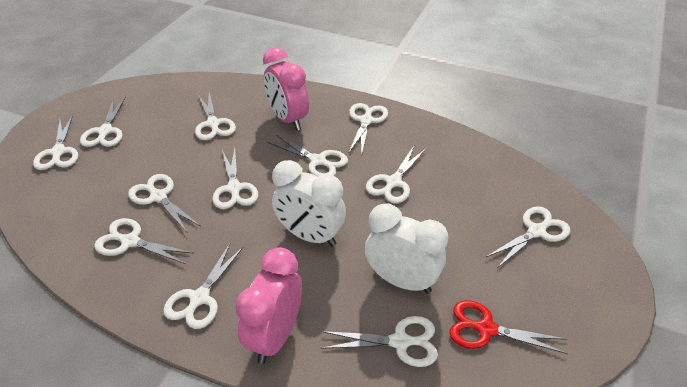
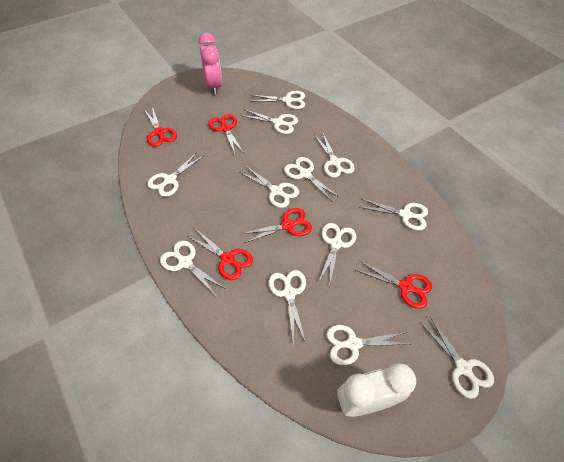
pink clock: [235,247,302,364] [263,47,309,131] = 2 -> [198,33,222,95] = 1
red scissors: [449,300,568,354] = 1 -> [145,107,177,147] [187,229,253,280] [208,114,244,154] [241,208,312,243] [355,260,432,309] = 5
white clock: [272,160,346,247] [365,203,448,294] = 2 -> [337,363,416,417] = 1

